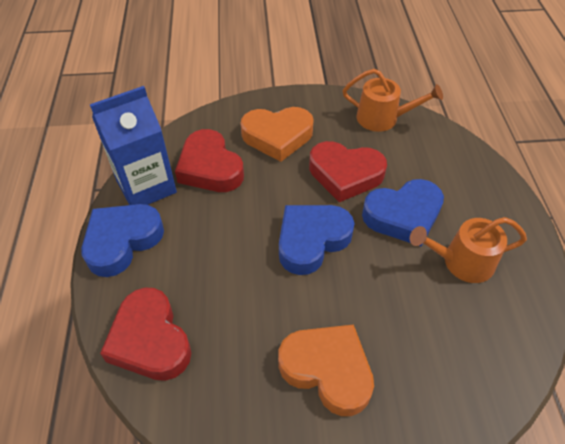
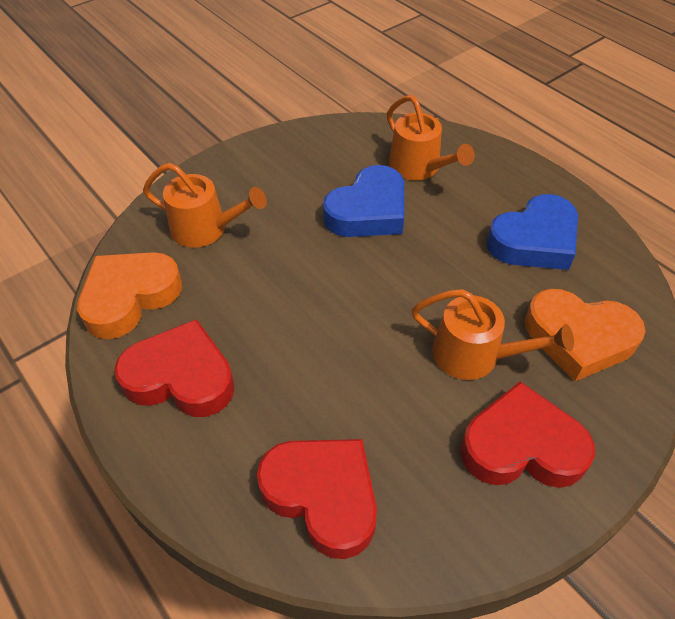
blue carton: [90,86,177,205] = 1 -> none = 0
blue heart: [81,204,164,277] [279,205,354,275] [362,179,444,246] = 3 -> [323,165,404,237] [486,194,578,270] = 2
orange watering can: [342,69,443,132] [410,217,527,283] = 2 -> [143,163,267,248] [387,95,475,180] [412,289,574,380] = 3

